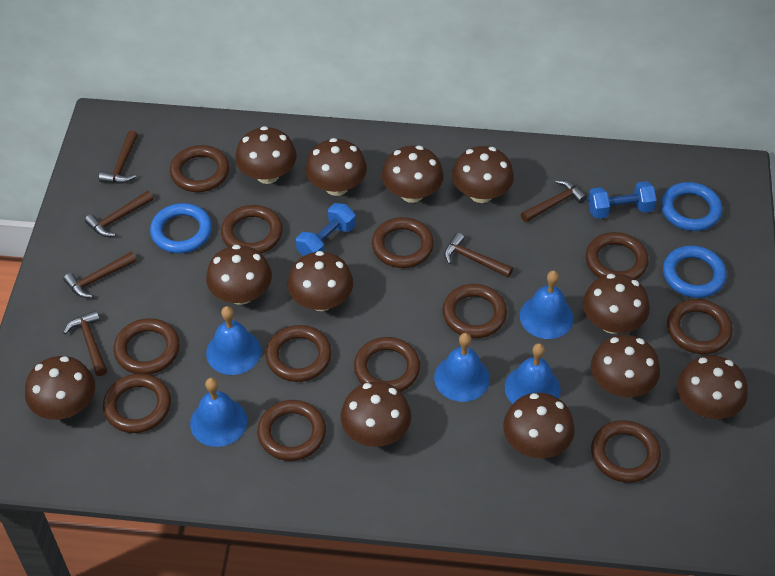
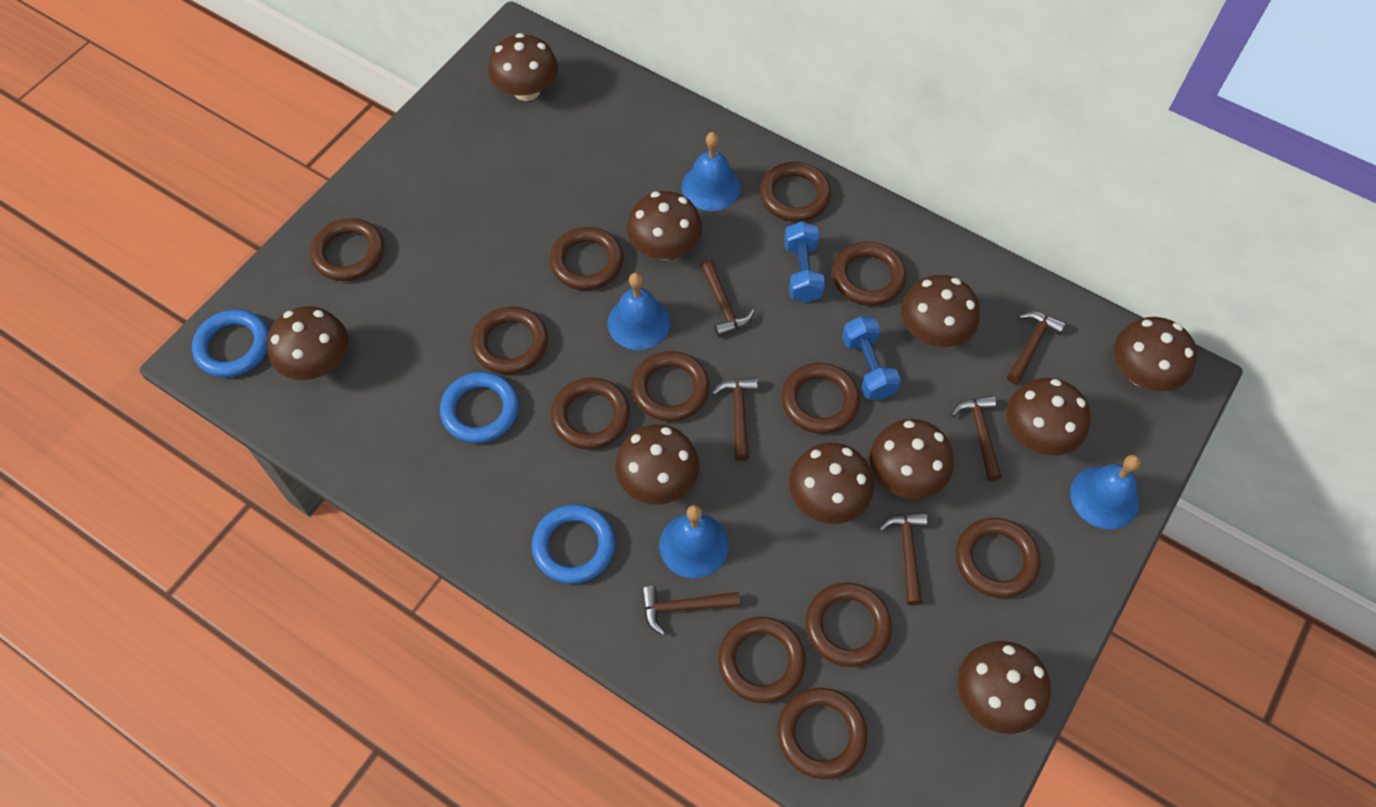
blue bell: [190,378,247,447] [206,306,261,375] [434,333,490,402] [505,343,561,404] [520,271,574,339] = 5 -> [608,272,670,350] [659,505,729,578] [682,132,741,211] [1070,455,1141,529] = 4
brown mushroom: [25,356,95,420] [206,245,272,305] [235,126,296,184] [288,251,353,311] [305,138,367,196] [341,381,411,447] [382,146,444,203] [452,146,514,203] [503,393,575,458] [583,274,650,334] [591,335,660,397] [677,355,748,419] = 12 -> [267,306,348,380] [488,33,558,101] [615,424,699,505] [627,191,702,260] [789,443,874,524] [870,419,954,499] [901,275,980,347] [957,641,1051,734] [1006,378,1090,455] [1114,317,1197,391] = 10

